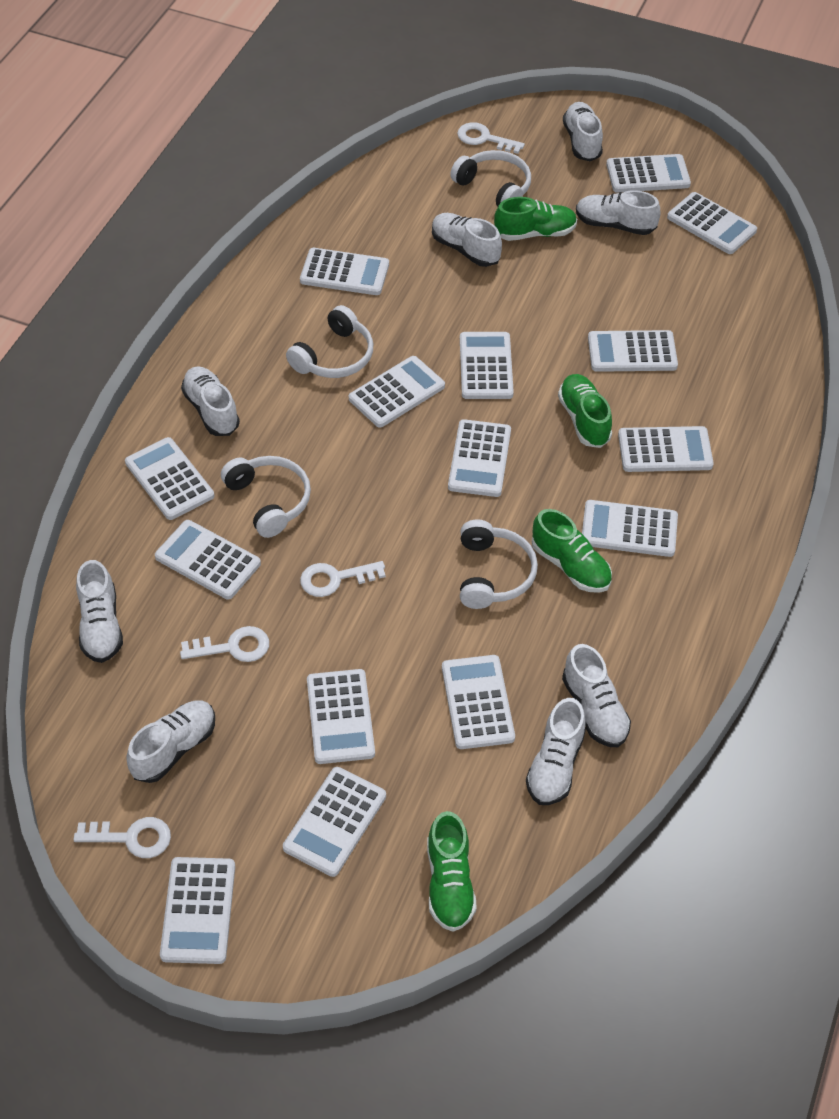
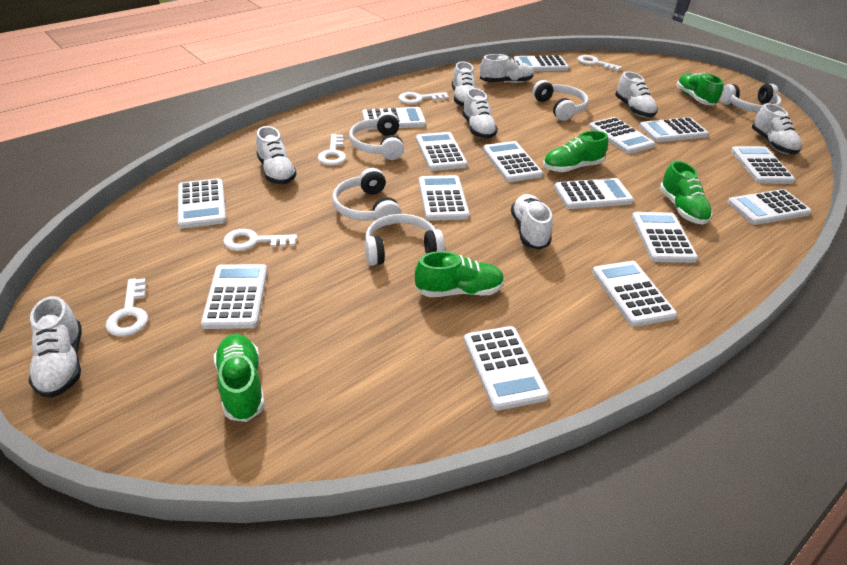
green shoe: [427,811,477,932] [494,197,577,241] [532,509,612,593] [558,374,612,448] = 4 -> [214,334,265,422] [415,251,505,297] [543,131,608,172] [659,161,712,225] [677,72,723,106] = 5
white headphones: [221,456,311,538] [286,305,373,378] [450,150,531,207] [460,519,538,609] = 4 -> [332,168,401,225] [349,112,404,160] [365,214,445,266] [532,80,589,121] [720,84,782,113] = 5
white key: [73,817,171,858] [180,626,269,662] [300,561,386,597] [457,122,525,154] = 4 -> [106,278,148,337] [223,229,297,251] [318,134,346,166] [398,92,449,104] [577,55,622,71] = 5

